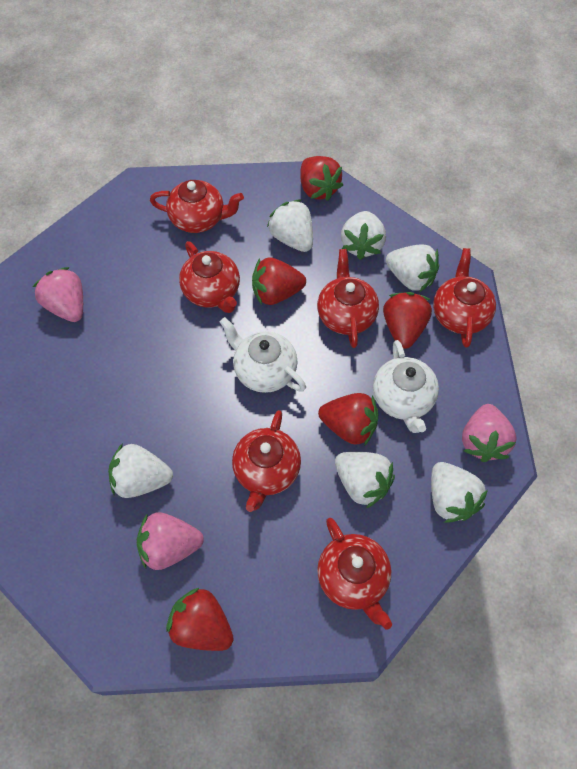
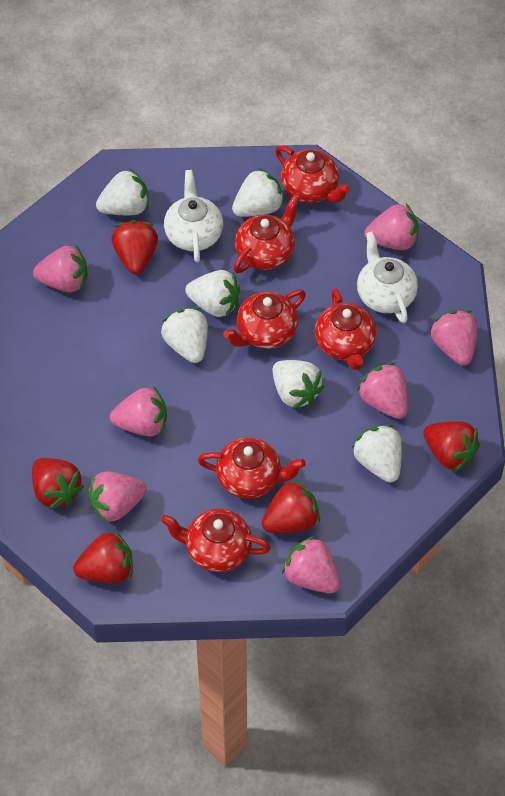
pink strawberry: [33,267,83,322] [137,512,204,570] [462,404,517,462] = 3 -> [33,246,87,293] [88,471,147,523] [110,387,167,437] [282,536,340,593] [357,363,408,419] [364,203,419,250] [430,310,478,366] = 7

